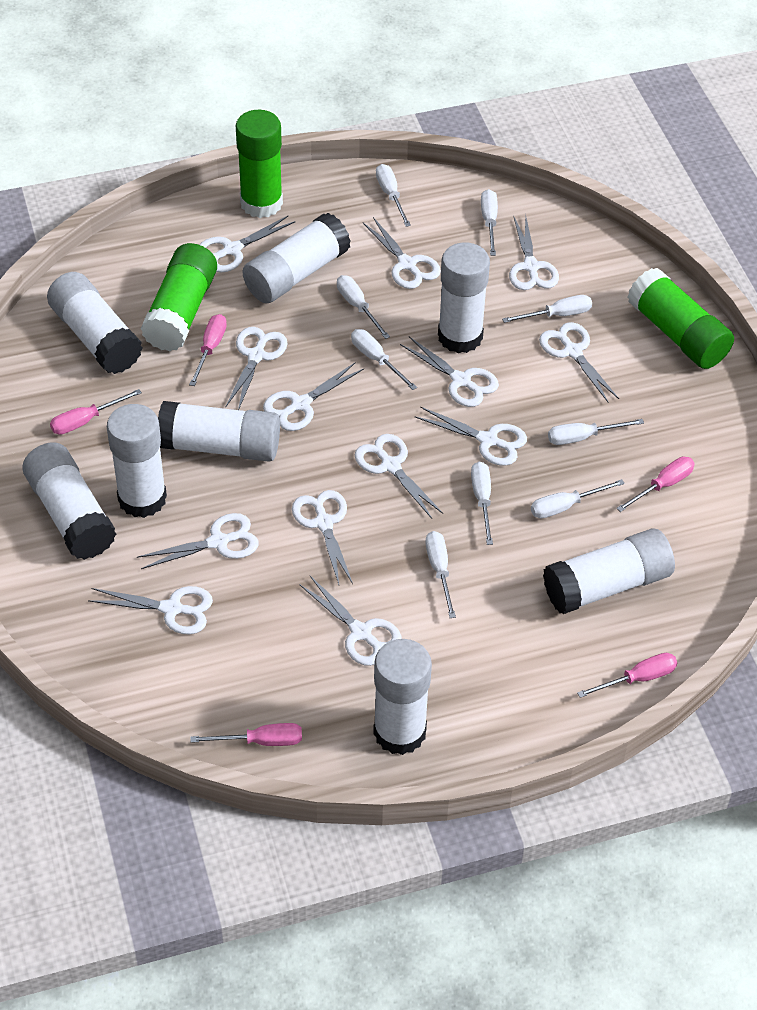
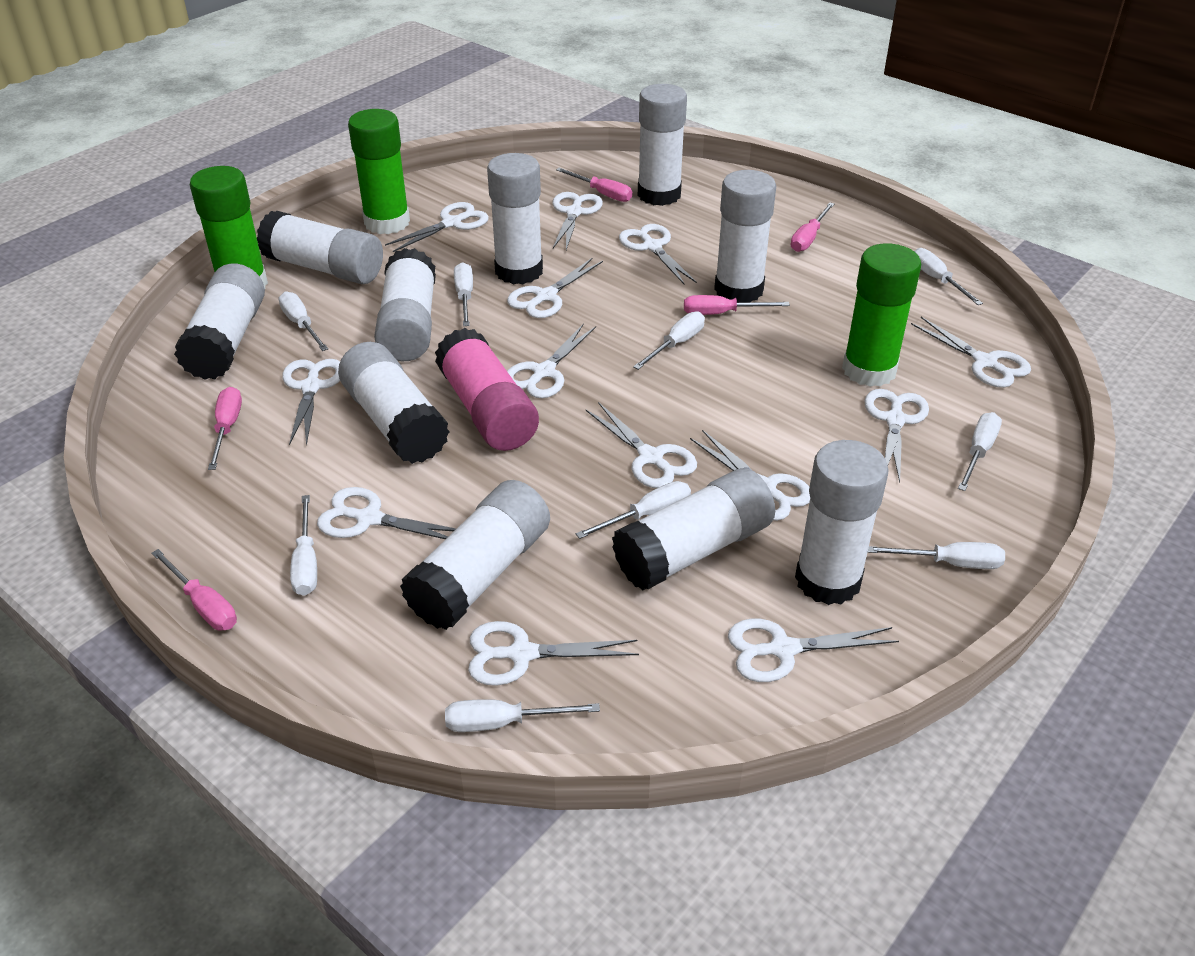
pink glue stick: none = 0 -> [435,328,539,451] = 1
white glue stick: [22,442,116,560] [47,272,143,374] [107,404,167,518] [158,401,280,462] [243,213,351,303] [373,639,432,755] [438,242,490,353] [543,528,675,614] = 8 -> [174,263,265,380] [257,211,383,284] [338,342,450,464] [374,248,436,361] [400,480,550,630] [487,153,543,284] [612,468,775,591] [638,84,687,206] [714,170,776,303] [795,440,889,605] = 10

